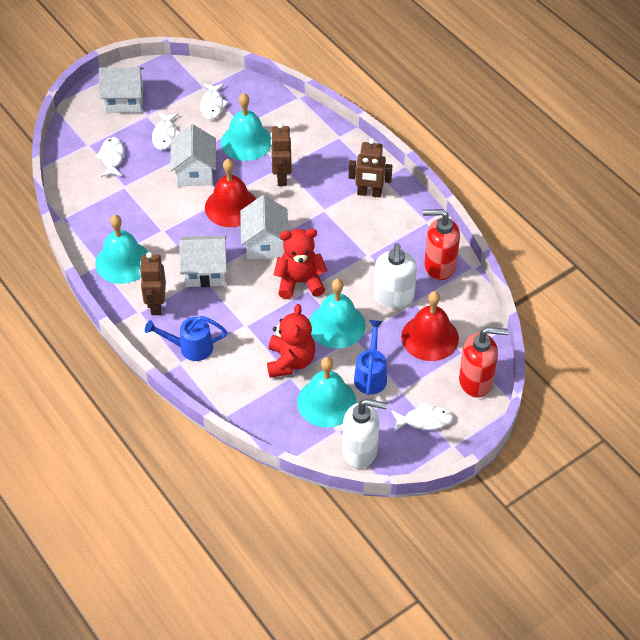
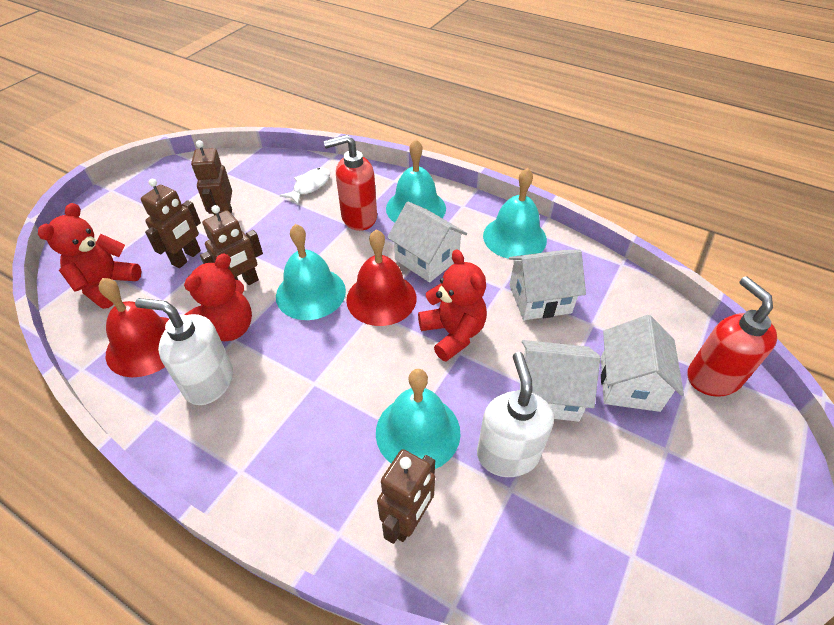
blue watering can: [145,316,227,361] [354,320,387,395] = 2 -> none = 0
brown robot: [140,252,166,315] [270,123,292,186] [349,138,393,197] = 3 -> [141,179,201,268] [191,140,232,215] [200,205,263,285] [377,449,435,544] = 4
red teddy bear: [267,304,315,378] [274,228,328,299] = 2 -> [38,203,142,309] [184,253,252,341] [418,249,487,362] = 3
white fish: [95,137,124,177] [152,112,180,150] [200,83,229,120] [391,402,453,431] = 4 -> [280,167,330,204] = 1

